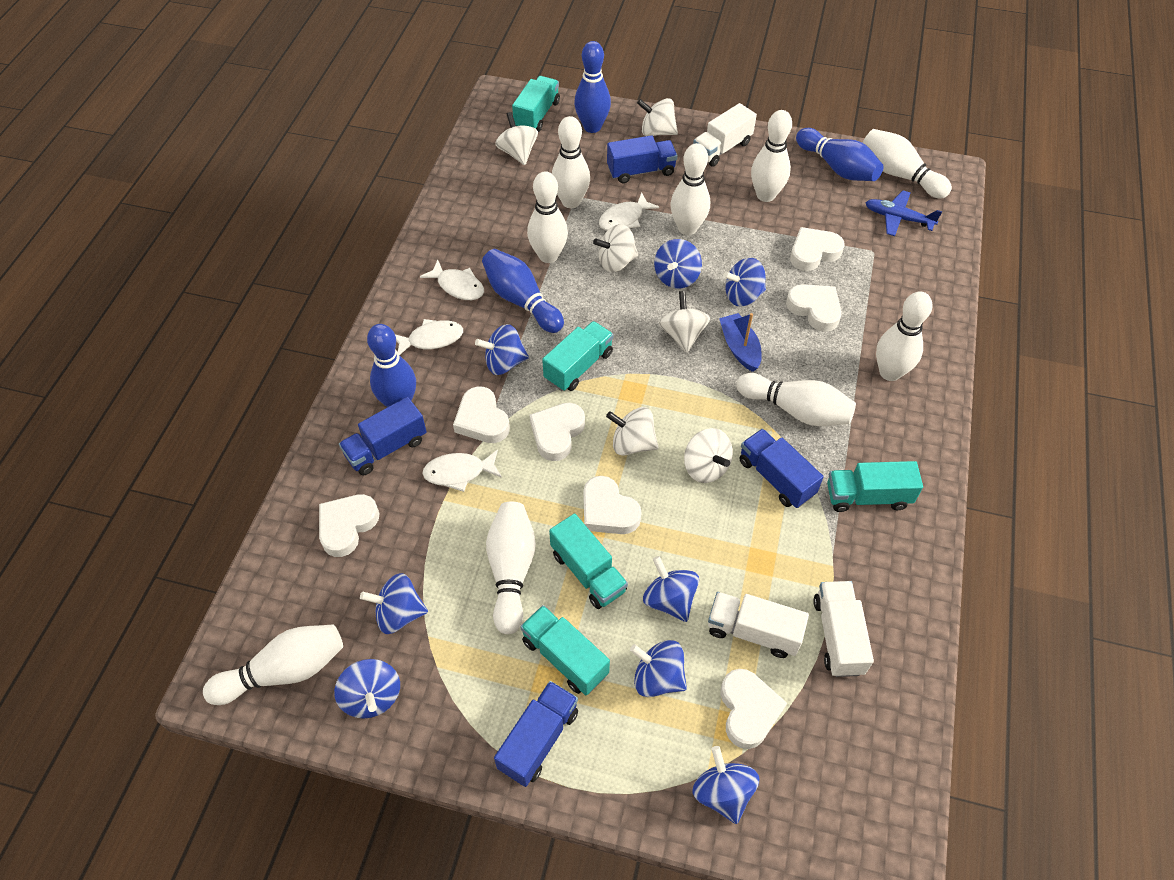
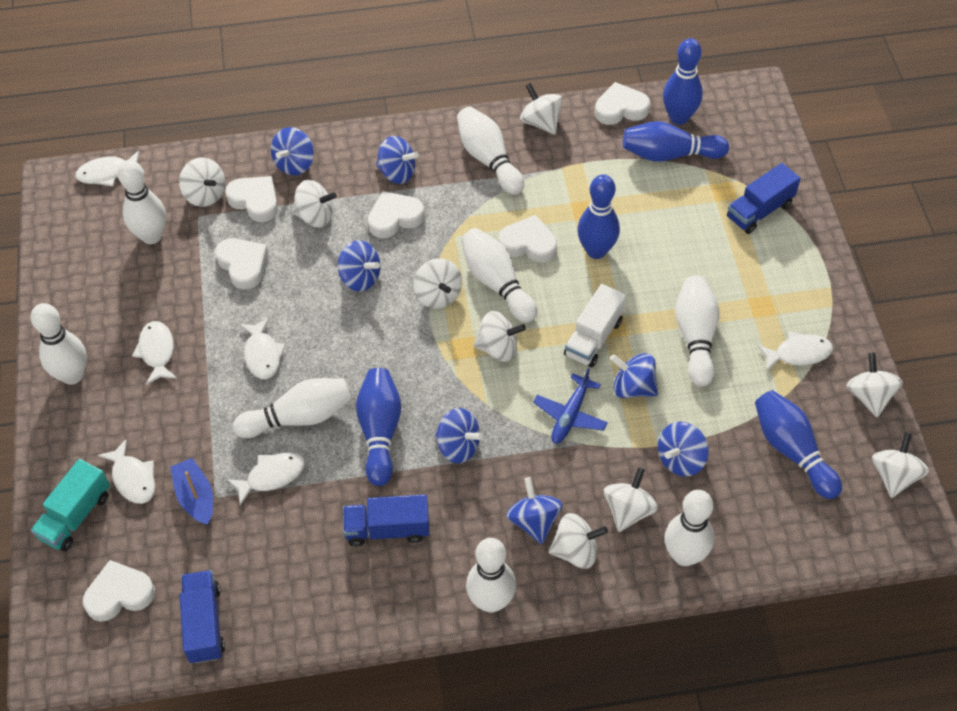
blue bowling pin: [367,324,416,407] [482,249,564,333] [574,41,611,133] [796,128,884,181] = 4 -> [356,368,401,486] [577,174,620,259] [623,121,729,162] [663,38,703,125] [755,390,842,499] = 5
blue spinning top: [334,659,400,719] [360,573,428,634] [475,324,529,375] [630,640,687,697] [643,556,699,622] [654,239,702,288] [692,746,759,824] [723,258,766,306] = 8 -> [271,127,314,175] [338,240,380,291] [376,136,419,184] [435,408,484,464] [506,477,563,544] [610,353,658,398] [658,421,709,477] = 7
blue truck: [339,397,427,475] [494,681,578,787] [607,135,678,183] [739,429,824,508] = 4 -> [180,570,225,664] [343,494,430,547] [727,163,801,234] = 3
turquoise truck: [512,76,560,132] [520,605,610,696] [542,321,614,391] [549,513,628,609] [827,461,923,512] = 5 -> [31,459,110,551] = 1
white bowling pin: [203,624,343,705] [486,502,536,634] [527,171,568,263] [552,116,590,208] [671,143,710,235] [736,373,856,426] [751,110,792,202] [863,129,952,199] [876,291,933,381] = 9 -> [31,303,87,385] [118,160,166,244] [233,378,352,438] [457,106,524,195] [461,228,537,323] [466,538,516,613] [664,490,714,566] [675,275,719,387] = 8
white fish: [395,319,463,355] [420,260,484,300] [422,450,502,492] [599,193,659,231] = 4 -> [75,151,145,186] [98,439,155,504] [132,321,177,385] [227,452,305,505] [239,318,286,379] [757,331,833,371] = 6
white heart: [319,494,379,557] [453,386,510,443] [530,403,585,461] [583,476,642,534] [720,669,787,749] [786,284,842,332] [790,227,845,271] = 7 -> [83,560,155,622] [215,238,268,289] [225,176,278,222] [368,191,425,238] [499,215,557,263] [595,82,650,125] = 6
white spinning top: [495,112,538,165] [593,224,638,272] [606,407,658,455] [637,98,678,136] [659,291,710,353] [684,428,733,483] = 6 -> [179,158,225,207] [292,180,337,228] [414,258,462,309] [473,311,526,362] [520,83,562,135] [549,513,608,569] [604,467,658,532] [846,353,903,417] [872,432,929,498] = 9
white truck: [693,103,757,167] [708,592,809,658] [813,581,874,677] = 3 -> [564,284,626,367] = 1

